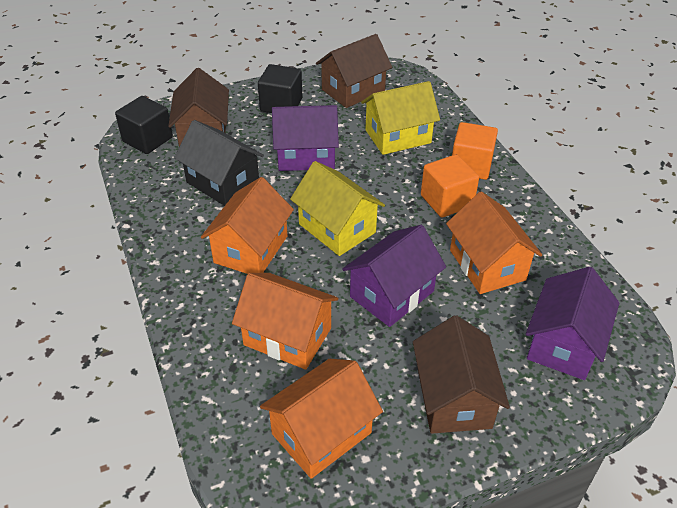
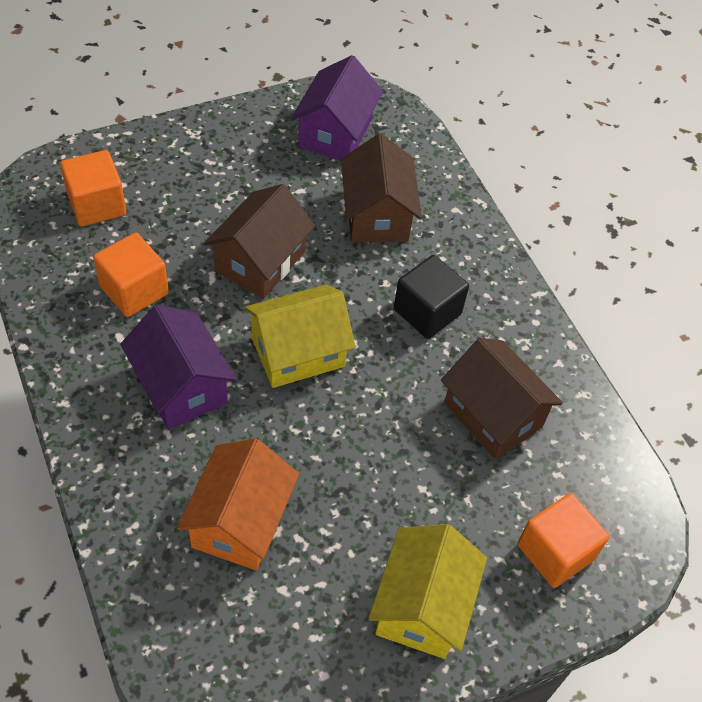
black cube: [115,96,173,154] [258,64,302,113] = 2 -> [394,255,469,339] = 1
black house: [174,120,264,206] = 1 -> none = 0
orange cube: [421,154,479,218] [452,122,498,180] = 2 -> [60,150,126,226] [93,232,169,317] [518,493,610,588] = 3
orange house: [201,177,294,274] [232,273,338,370] [260,359,383,479] [446,192,542,294] = 4 -> [177,438,299,570] = 1
purple house: [272,105,339,171] [343,225,446,327] [526,267,619,380] = 3 -> [120,305,236,429] [291,55,383,161] = 2

